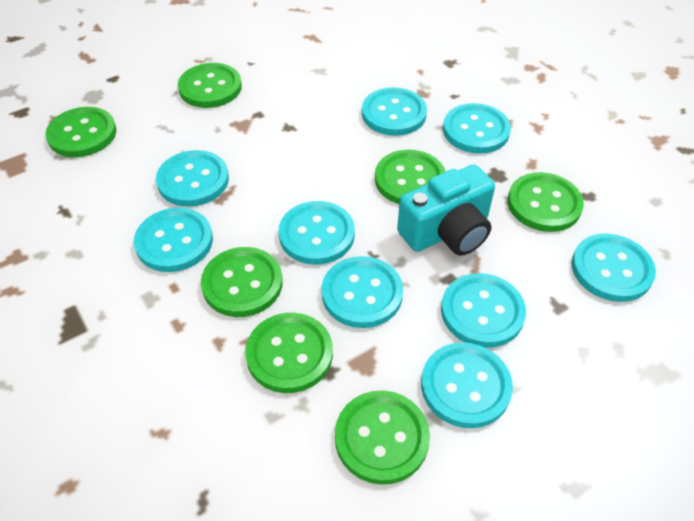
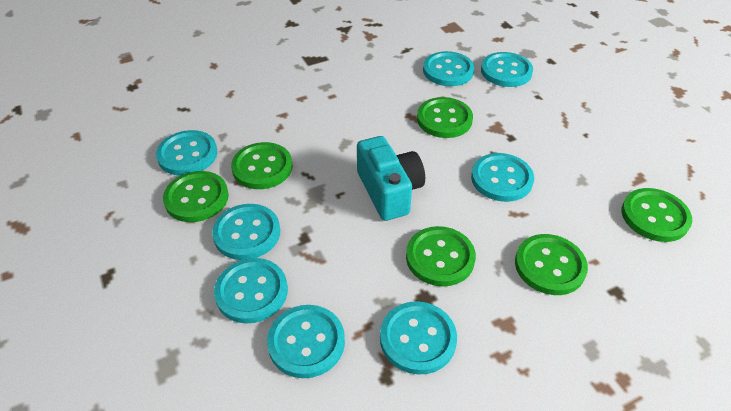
green button: [45,107,116,157] [178,63,242,108] [201,247,283,317] [245,313,333,393] [335,390,430,485] [375,150,446,204] [508,172,584,232] = 7 -> [163,171,229,222] [231,142,293,189] [406,226,476,287] [417,97,473,138] [515,234,588,295] [622,188,692,242] = 6
turquoise button: [134,208,213,272] [156,150,229,207] [279,201,355,264] [322,256,403,328] [362,87,427,136] [421,342,513,428] [441,273,526,348] [443,103,511,154] [571,233,656,302] = 9 -> [156,130,217,176] [212,204,280,260] [214,258,288,324] [267,305,345,378] [380,301,457,375] [423,51,474,86] [471,153,534,202] [481,52,533,87] = 8

